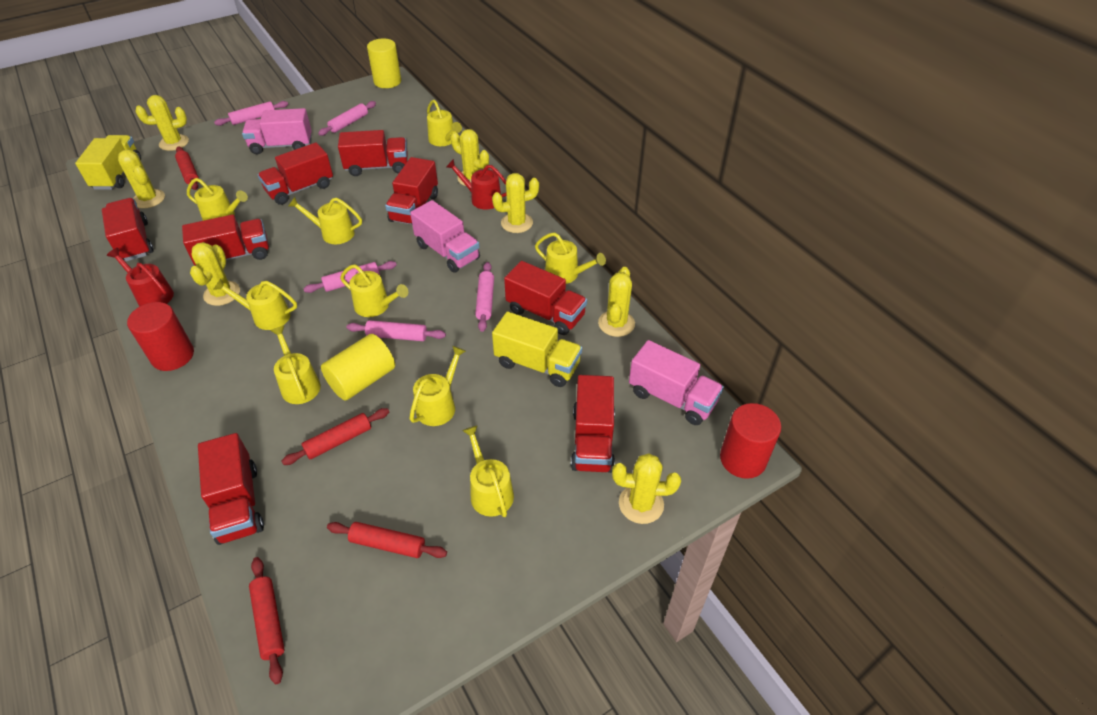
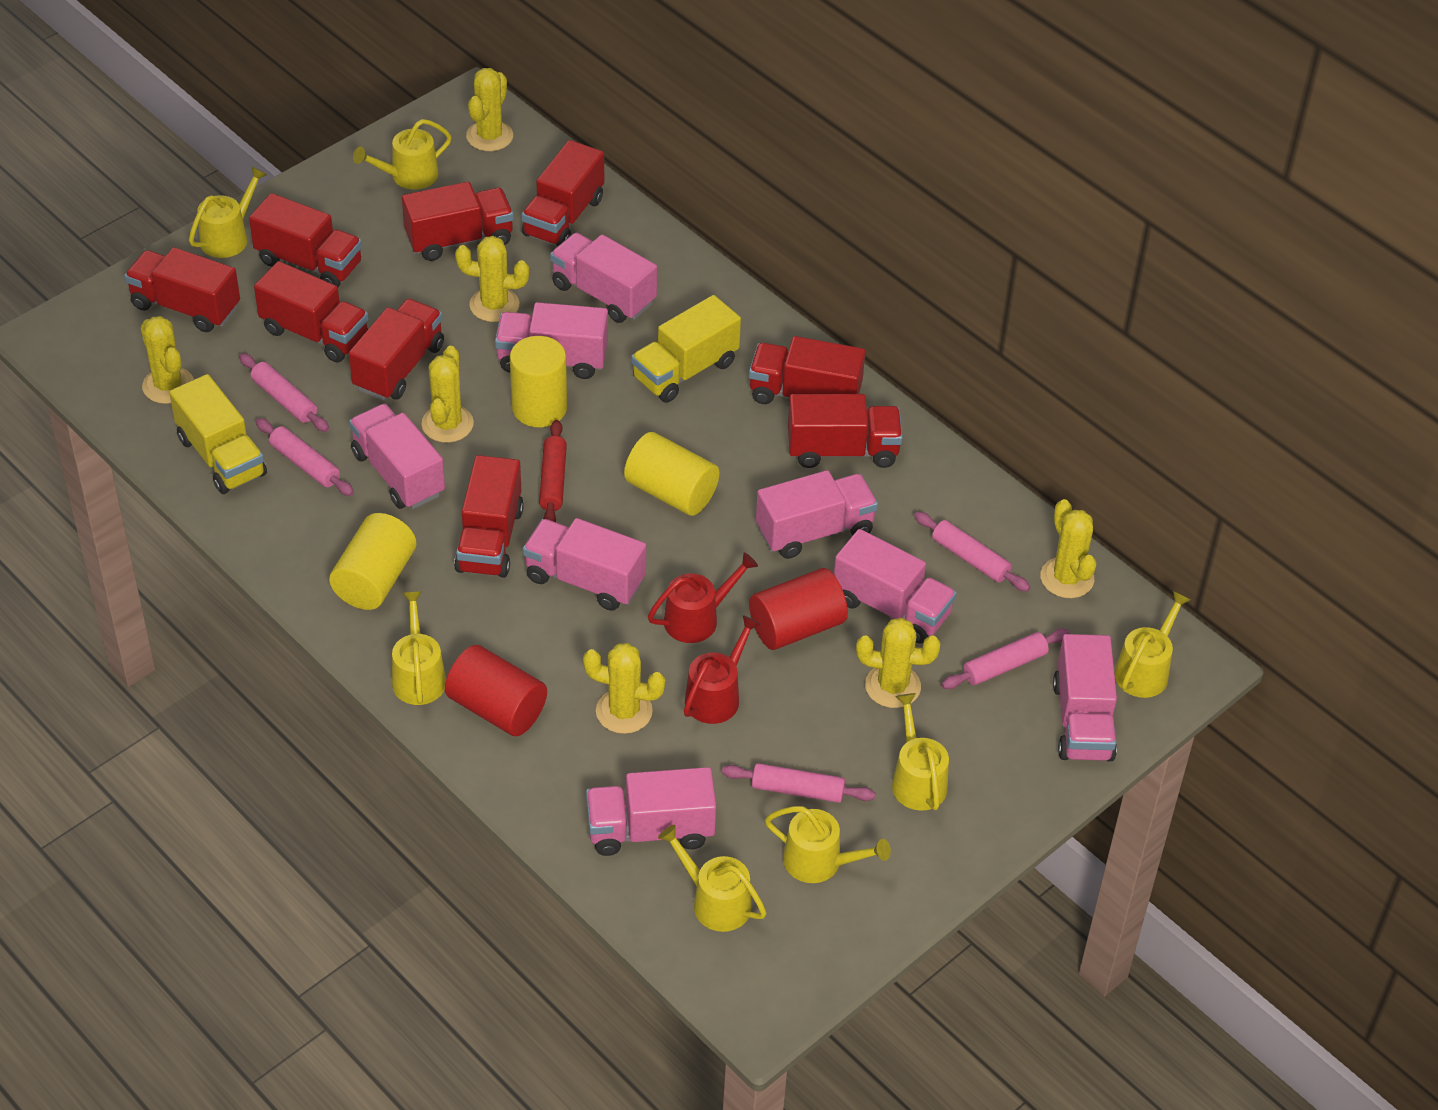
pink truck: [242,108,312,155] [410,200,480,273] [629,340,724,425] = 3 -> [349,404,445,509] [495,302,608,379] [523,518,646,611] [550,233,657,323] [586,767,716,856] [756,470,878,559] [834,529,957,644] [1053,634,1117,762] = 8
red rolling pin: [175,147,199,190] [249,557,285,684] [282,408,389,465] [327,522,447,558] = 4 -> [539,420,567,522] = 1
red truck: [102,198,154,261] [182,215,269,265] [198,433,264,545] [258,142,333,205] [338,130,408,176] [385,157,438,224] [504,261,587,335] [571,375,615,473] = 8 -> [124,247,240,332] [249,193,362,287] [254,261,368,363] [349,299,444,400] [402,182,514,261] [454,455,524,578] [522,140,604,247] [749,336,865,404] [788,394,903,468] = 9
yellow cylinder: [321,334,395,401] [367,39,401,88] = 2 -> [329,513,416,610] [510,336,567,427] [624,432,719,516] = 3
yellow watering can: [187,178,248,221] [213,279,297,330] [270,326,321,404] [289,197,362,244] [340,264,408,317] [409,346,466,426] [427,100,462,146] [462,425,514,517] [535,232,606,284] = 9 -> [189,166,267,258] [353,119,452,190] [392,591,446,705] [658,825,767,932] [765,806,891,883] [892,693,949,811] [1114,591,1191,698] = 7

